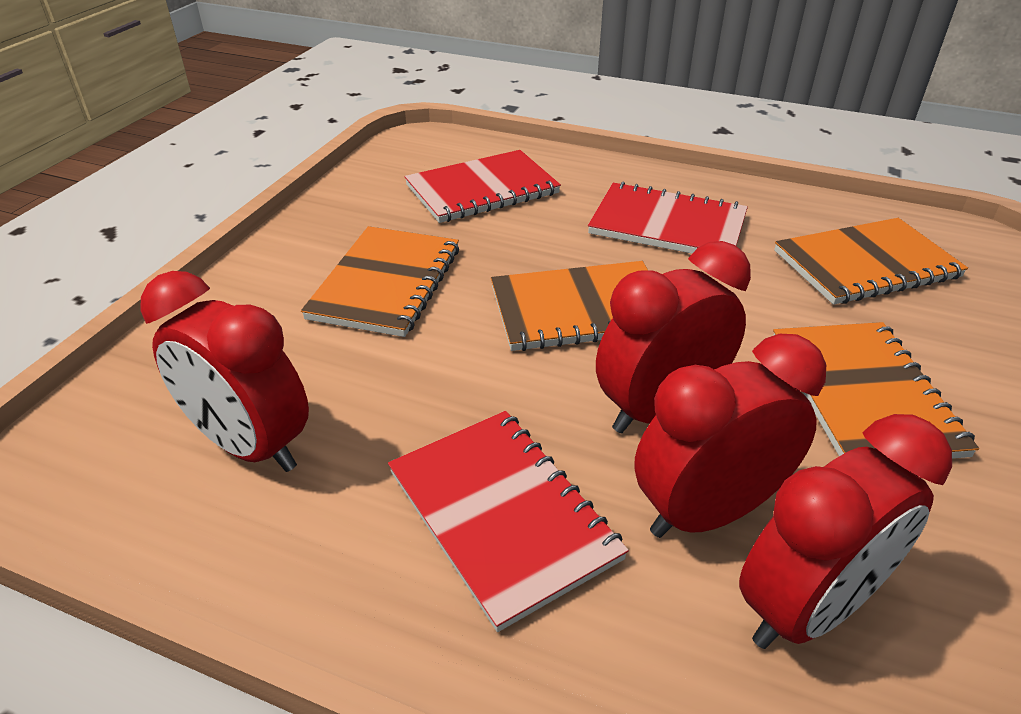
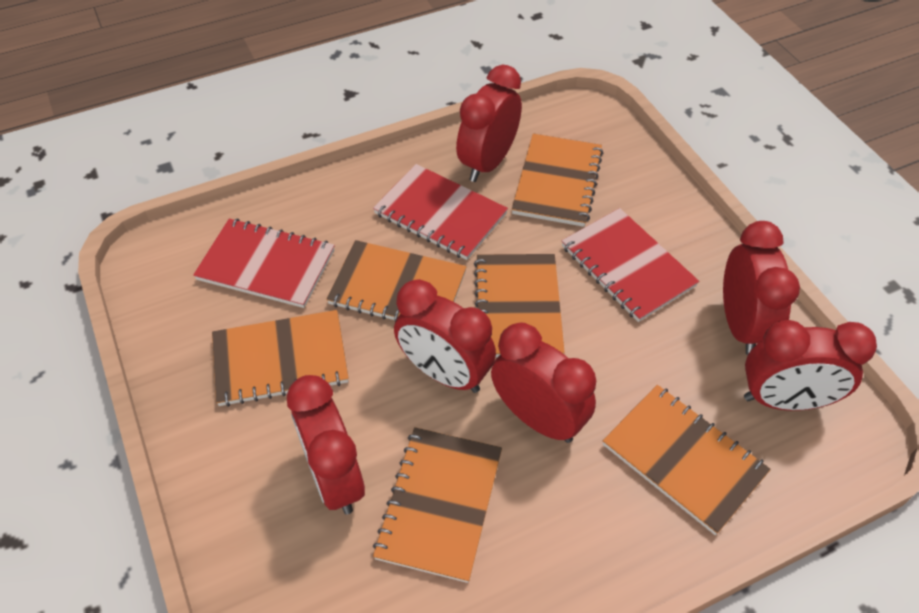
orange notebook: [301,226,459,337] [491,261,648,351] [773,322,979,459] [774,218,968,305] = 4 -> [212,310,349,407] [326,240,467,322] [373,427,502,583] [474,254,565,357] [512,134,603,227] [603,385,771,535] = 6
red clock: [140,271,309,472] [596,241,751,433] [634,334,826,538] [739,414,952,649] = 4 -> [287,375,365,514] [394,279,496,393] [456,65,522,182] [491,323,596,443] [723,221,800,355] [744,320,877,411] = 6

